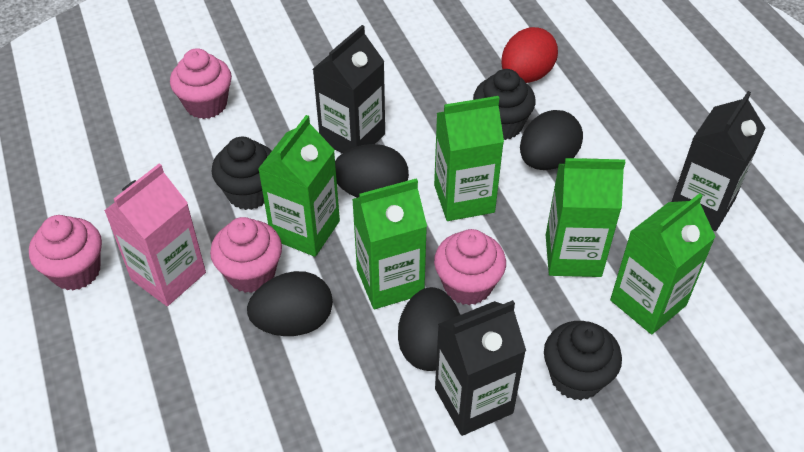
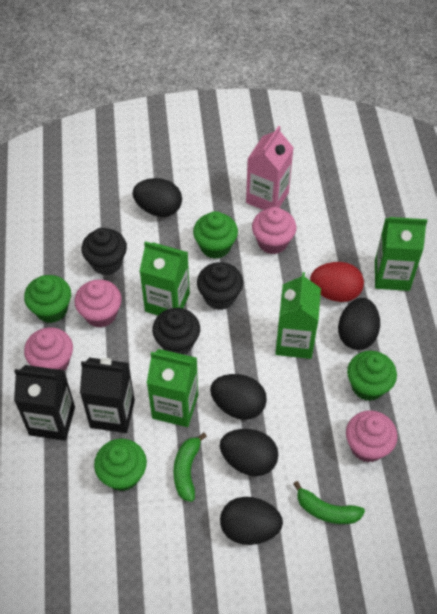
black carton: [313,25,385,153] [435,300,526,436] [672,91,765,231] = 3 -> [14,365,75,441] [80,357,135,433] = 2
black egg: [247,271,333,336] [335,144,409,198] [398,287,460,371] [520,110,583,170] = 4 -> [132,178,182,217] [210,374,267,420] [220,429,278,476] [220,497,283,545] [338,298,380,350] = 5
green banana: none = 0 -> [173,433,207,502] [293,481,365,524] = 2
green carton: [258,115,340,257] [352,178,427,309] [434,96,504,221] [546,158,625,277] [610,193,716,334] = 5 -> [140,241,190,315] [147,349,198,427] [275,272,321,359] [375,217,427,291] = 4
green cupcake: none = 0 -> [24,275,71,323] [94,439,147,491] [193,211,238,259] [347,351,397,401] = 4

